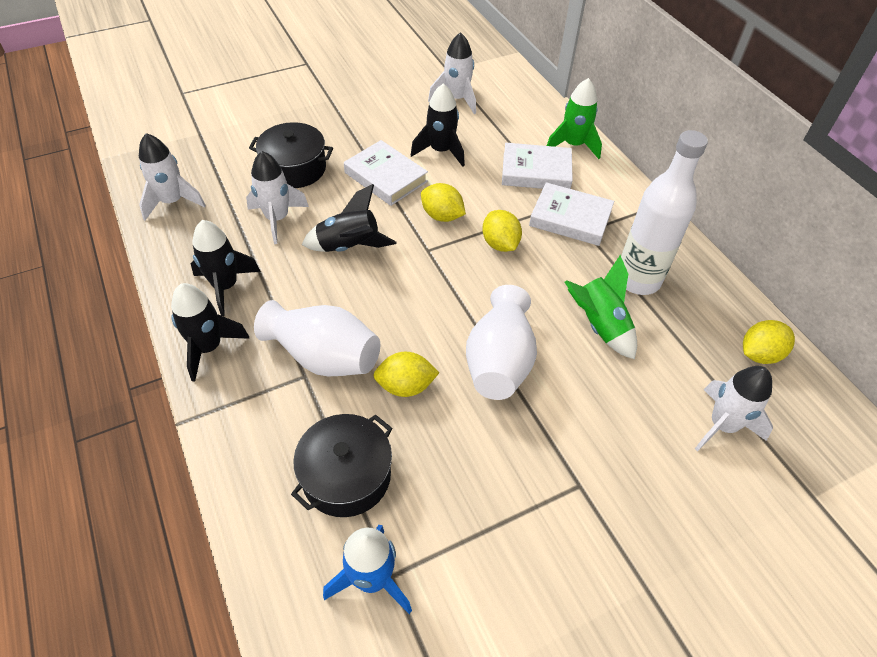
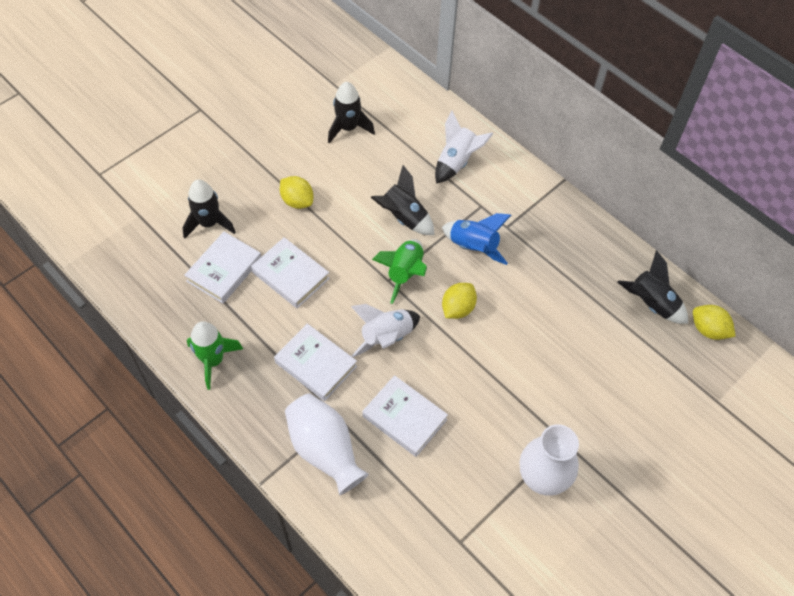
black pot: [249,122,333,188] [291,414,392,517] = 2 -> none = 0
white book: [344,140,428,206] [502,143,573,189] [529,182,614,246] = 3 -> [184,232,261,304] [251,237,330,308] [274,323,357,401] [362,375,448,457] = 4
white bottle: [621,130,708,295] = 1 -> none = 0
white rocket: [139,133,206,220] [246,151,309,244] [428,32,476,114] [695,366,773,451] = 4 -> [351,304,420,357] [435,110,493,184] = 2
yellow lemon: [373,352,439,397] [421,183,466,222] [482,210,522,252] [743,320,795,364] = 4 -> [280,176,313,209] [442,283,477,319] [693,305,736,340] = 3

